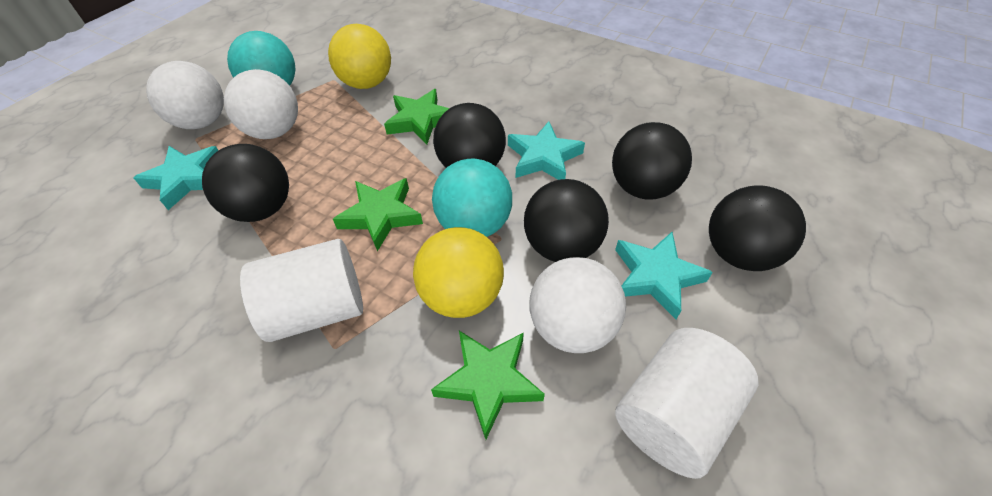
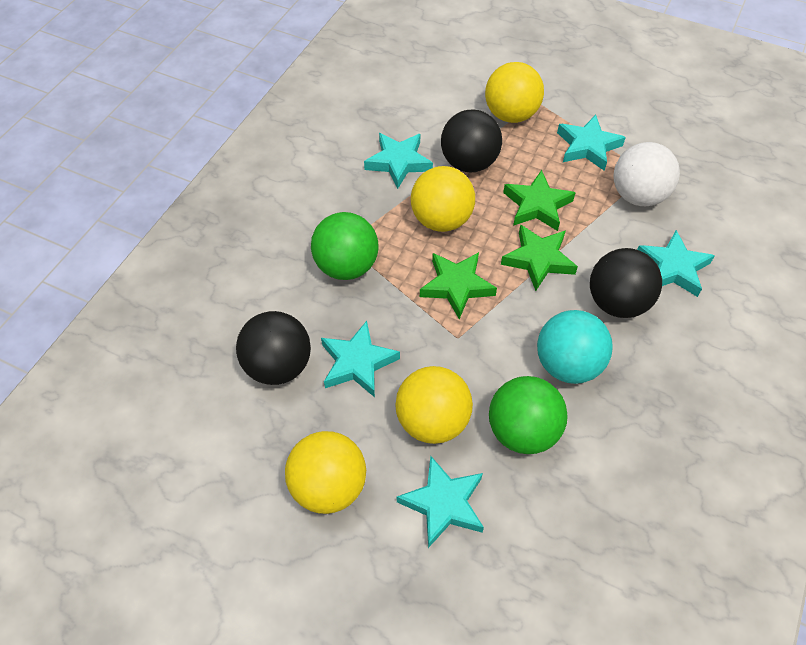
black ball: [202,144,289,222] [433,103,506,168] [524,179,609,262] [612,122,692,200] [709,185,806,271] = 5 -> [236,311,311,385] [441,110,502,173] [590,248,662,318] = 3
green ball: none = 0 -> [311,212,378,280] [489,376,568,454] = 2
turquoise ball: [227,31,295,86] [432,159,512,237] = 2 -> [537,310,613,384] = 1
turquoise star: [134,146,219,210] [508,122,585,180] [615,232,713,319] = 3 -> [321,321,400,397] [364,133,433,189] [397,455,484,548] [557,115,626,171] [637,230,715,297] = 5
white ball: [146,61,224,129] [224,69,298,139] [529,257,626,353] = 3 -> [613,142,680,206] = 1
white cylinder: [240,239,363,342] [615,328,758,479] = 2 -> none = 0
yellow ball: [328,24,391,89] [413,227,504,318] = 2 -> [285,431,366,514] [395,366,473,444] [411,166,475,232] [485,62,544,123] = 4

